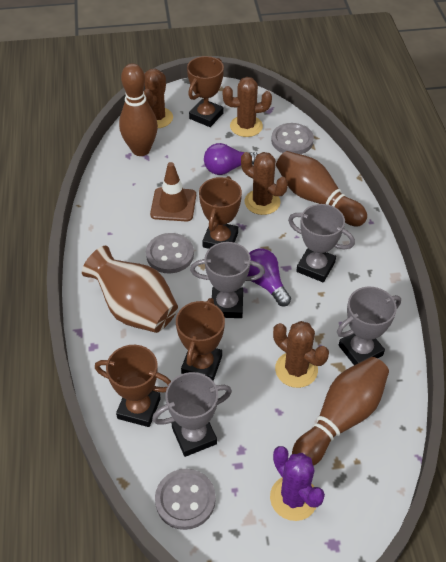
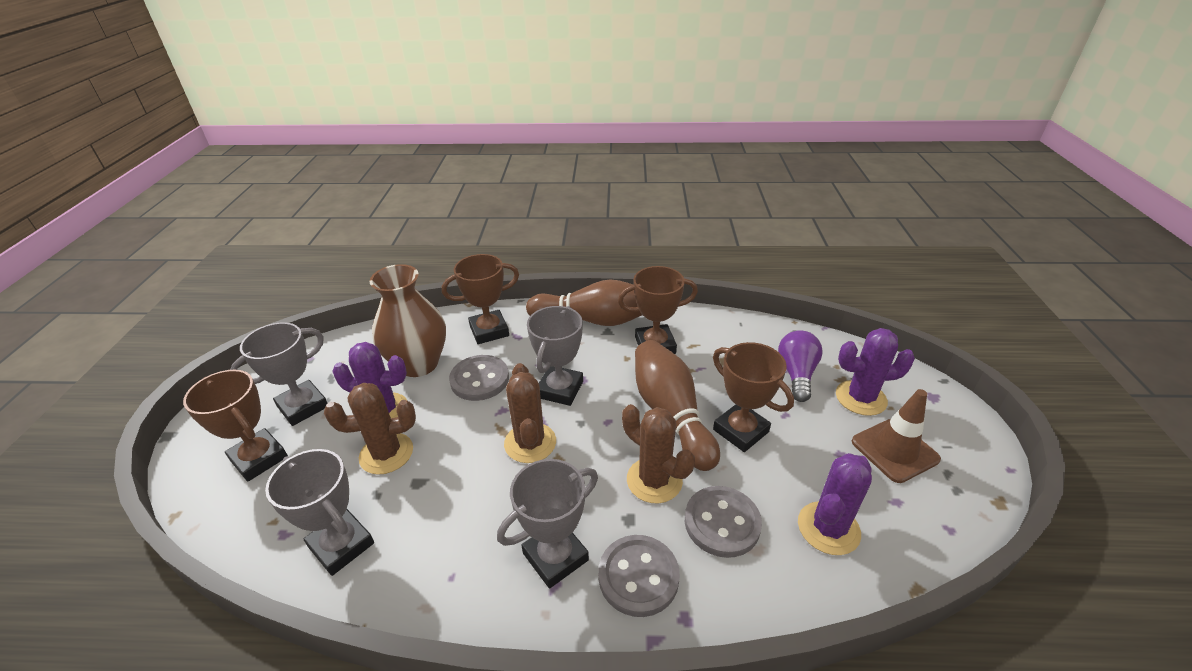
brown bowling pin: [119,63,158,156] [276,151,367,227] [292,357,389,466] = 3 -> [526,279,642,326] [635,340,720,471] = 2
brown cactus: [144,69,173,128] [223,77,272,137] [241,152,288,215] [273,321,329,388] = 4 -> [324,383,416,475] [504,363,556,463] [622,404,695,504] = 3
purple cactus: [270,446,325,521] = 1 -> [332,342,407,418] [798,453,872,555] [836,328,915,416] = 3
purple light bulb: [204,143,258,175] [248,249,291,306] = 2 -> [778,330,823,402] = 1

